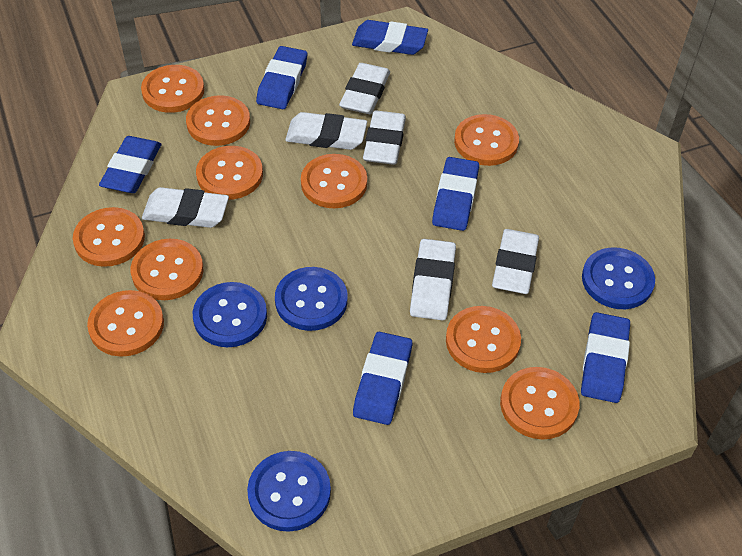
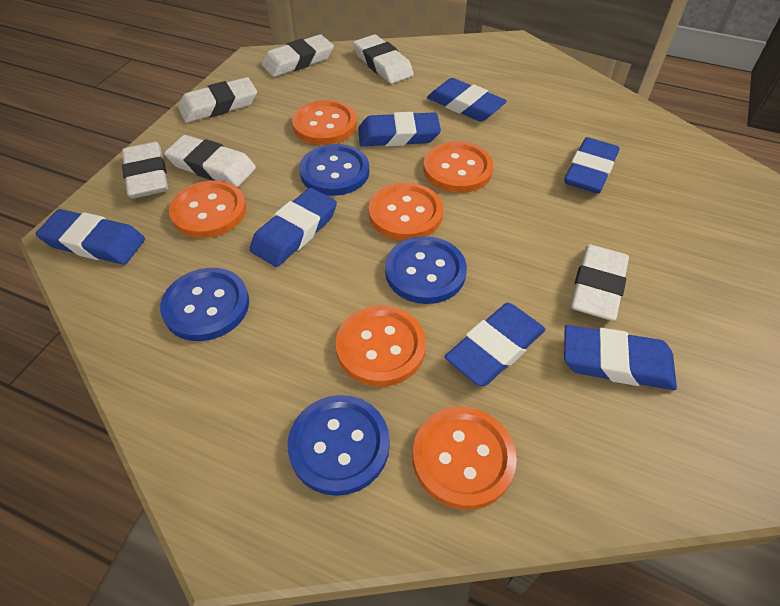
blue eraser: [99,136,162,193] [256,46,307,109] [352,20,428,55] [353,332,412,425] [432,157,479,231] [581,312,630,403] = 6 -> [36,209,145,265] [250,188,337,267] [358,112,441,147] [427,78,507,121] [445,303,545,386] [564,137,619,194] [564,325,677,390] = 7
orange button: [73,207,145,267] [87,290,164,357] [131,239,204,300] [141,65,204,113] [186,95,250,146] [196,146,263,200] [301,154,367,208] [446,306,521,373] [454,114,519,166] [500,367,579,440] = 10 -> [169,180,246,238] [292,100,357,145] [336,305,426,387] [369,183,443,241] [413,407,517,510] [423,142,493,193] = 6

